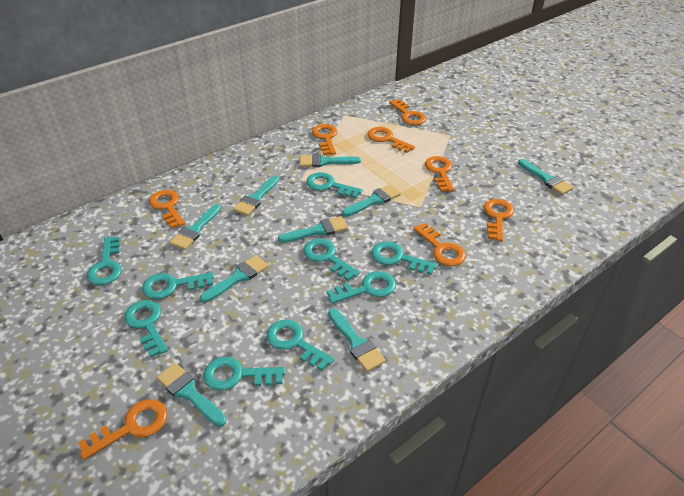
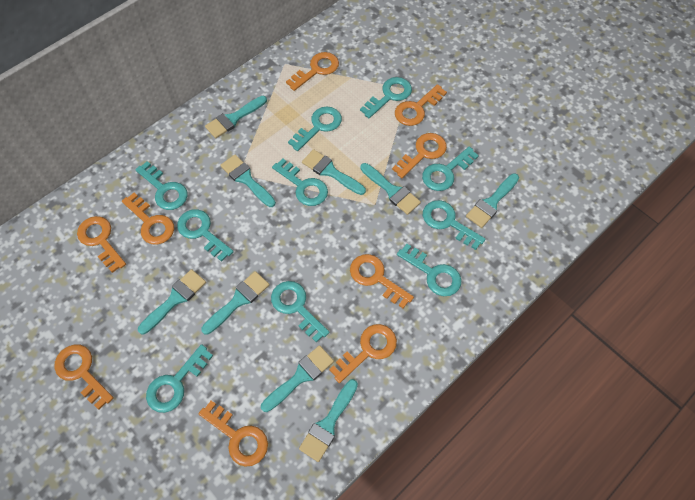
orange key: [78,399,167,460] [149,190,185,229] [312,124,337,155] [367,127,415,153] [389,99,426,125] [414,223,466,266] [425,156,454,192] [484,199,514,241] = 8 -> [54,344,114,410] [77,216,126,273] [122,193,174,244] [198,401,268,467] [286,52,339,91] [329,324,397,383] [350,254,414,308] [392,133,447,178] [395,84,447,126] = 9
turquoise key: [87,236,122,285] [124,300,168,357] [142,272,214,299] [203,357,285,391] [266,319,334,371] [303,239,359,281] [306,172,363,198] [327,271,396,304] [371,242,437,275] = 9 -> [135,161,188,210] [146,344,213,413] [177,209,234,262] [271,281,329,343] [272,158,328,206] [288,106,342,151] [360,77,412,118] [397,244,461,296] [422,147,479,191] [423,200,486,250] = 10

